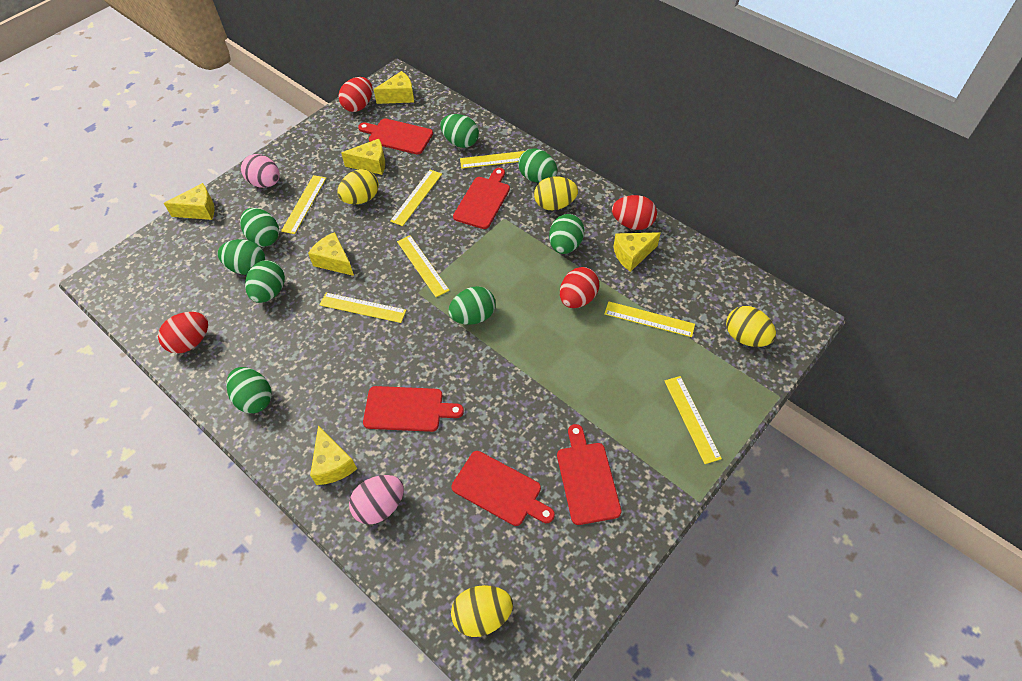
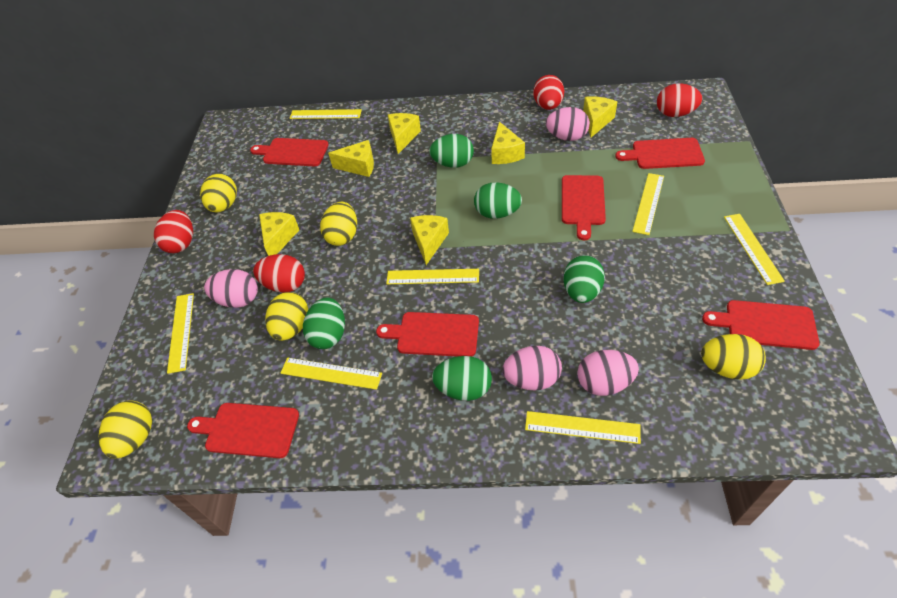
green egg: [218,239,265,275] [226,367,272,413] [240,208,279,247] [245,260,285,303] [440,114,479,148] [448,286,496,325] [518,148,557,183] [549,214,584,254] = 8 -> [303,298,345,349] [429,134,474,168] [432,356,492,401] [474,182,522,219] [563,255,605,303] = 5
pink egg: [241,154,280,188] [349,475,404,525] = 2 -> [204,269,258,308] [502,346,562,390] [546,107,590,141] [577,350,639,396] = 4
red cutting board: [358,118,433,155] [363,386,464,432] [451,451,555,526] [453,168,510,229] [557,424,622,525] = 5 -> [187,403,299,458] [250,138,329,166] [376,312,479,357] [562,175,606,241] [615,138,705,169] [702,300,819,350] = 6
yellow egg: [337,169,379,204] [451,585,513,637] [534,177,578,210] [726,306,776,347] = 4 -> [99,400,152,459] [200,174,237,212] [266,292,308,341] [320,202,357,246] [701,334,766,380] = 5

